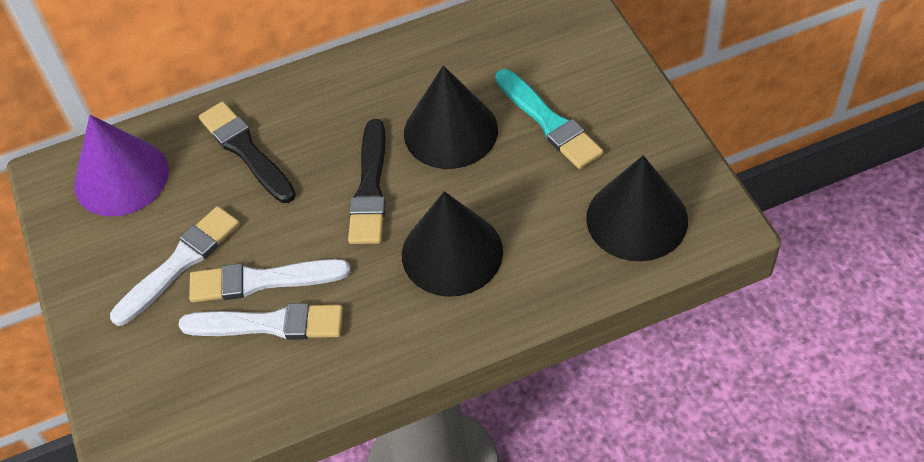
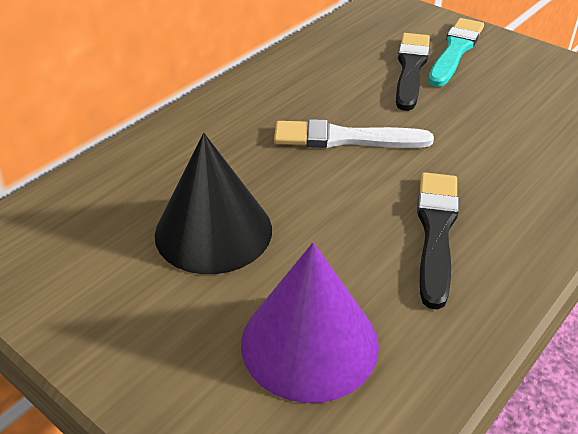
black cone: [402,191,503,297] [404,65,498,169] [586,155,688,261] = 3 -> [155,133,272,274] = 1
white brush: [110,206,240,326] [178,303,343,340] [189,259,351,302] = 3 -> [274,119,434,148] = 1

